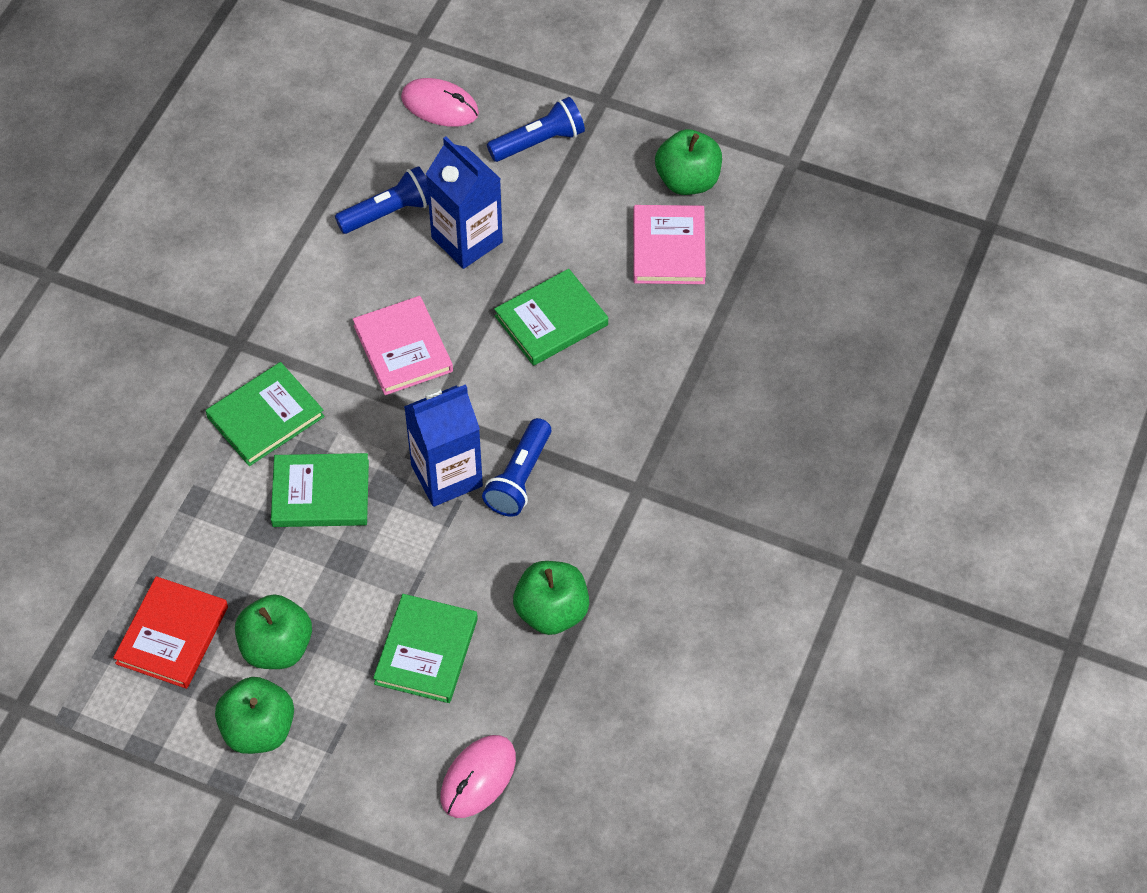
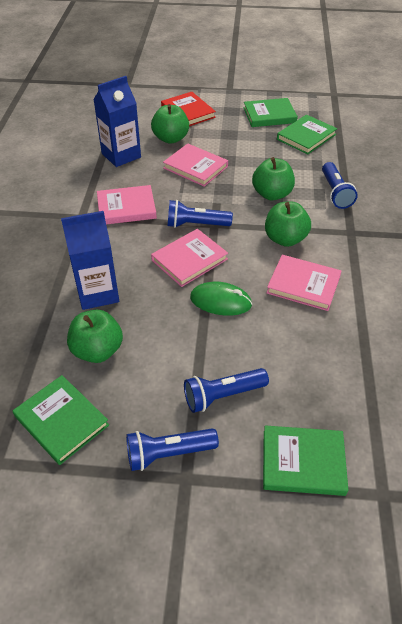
blue flashlight: [335,166,429,234] [482,418,551,516] [487,97,585,162] = 3 -> [126,428,219,471] [168,200,233,228] [184,368,269,413] [322,162,358,209] = 4
green mouse: none = 0 -> [190,282,252,316] = 1
pink book: [353,296,453,395] [633,205,706,284] = 2 -> [97,185,157,224] [151,229,228,287] [163,143,228,187] [267,255,341,311] = 4
pink mouse: [401,78,479,127] [441,735,516,818] = 2 -> none = 0

